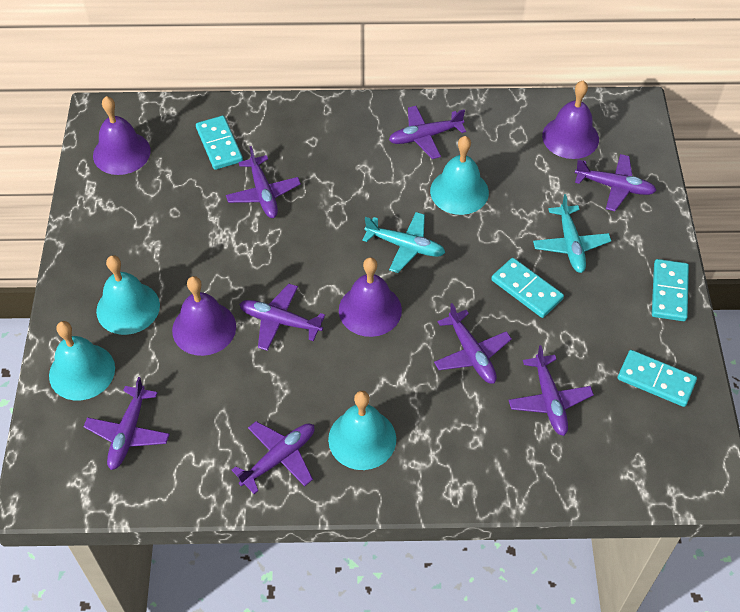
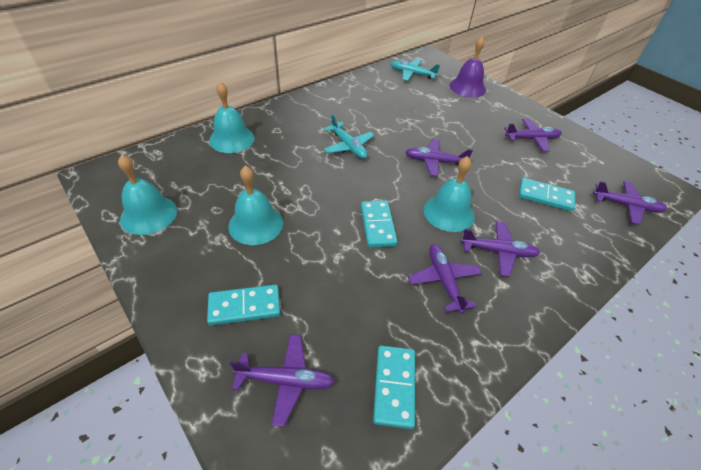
purple bell: [93,96,150,175] [172,276,236,356] [339,257,402,337] [542,81,599,159] = 4 -> [449,37,486,97] = 1
purple plane: [83,377,170,470] [226,146,301,218] [232,421,315,494] [239,284,325,351] [389,106,466,159] [434,303,512,384] [509,345,594,436] [575,154,657,211] = 8 -> [230,334,335,427] [405,139,473,176] [408,244,482,314] [461,221,540,277] [504,119,562,152] [593,181,667,225] = 6

